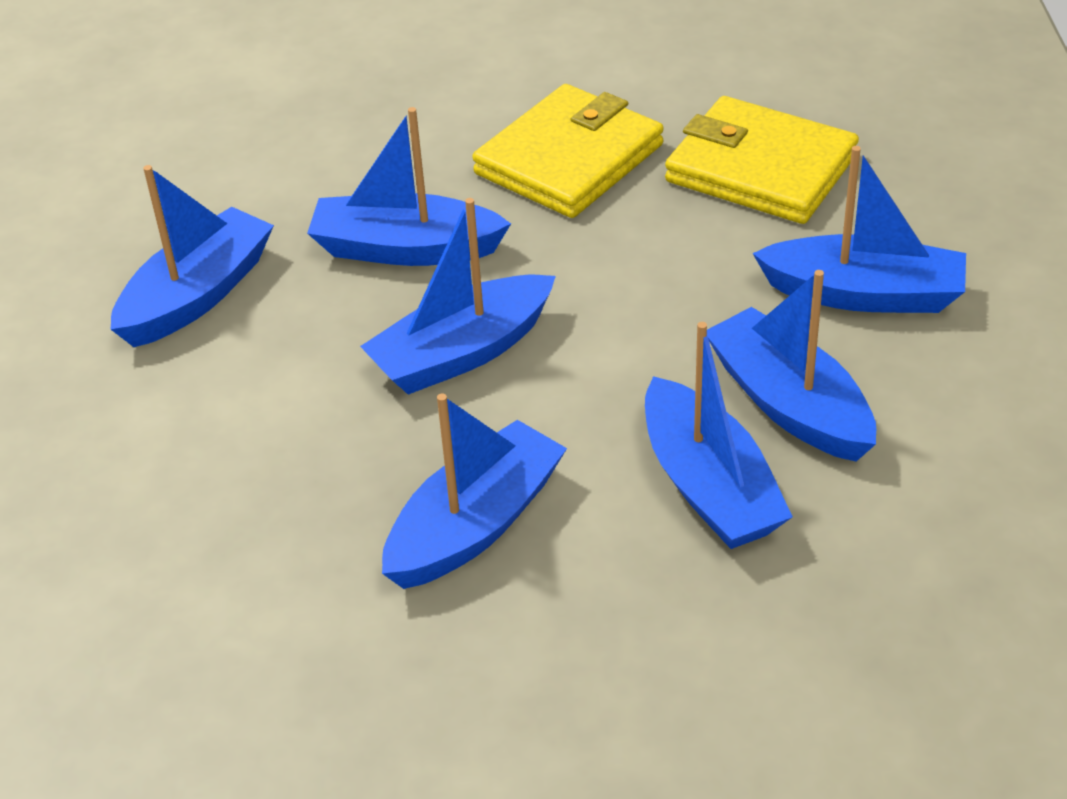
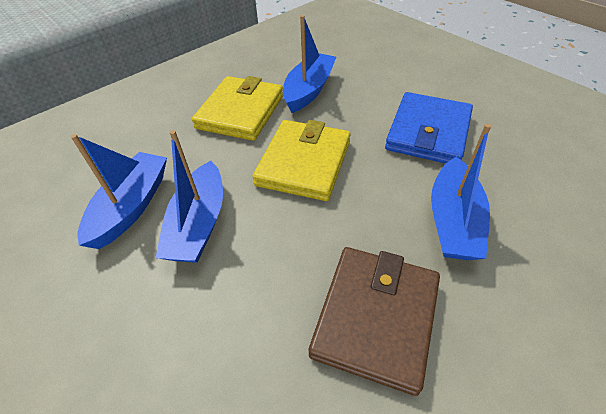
blue boat: [111,165,274,347] [307,107,511,266] [360,198,556,395] [382,393,567,589] [645,322,793,549] [707,270,876,462] [752,146,966,313] = 7 -> [71,134,167,249] [155,130,223,263] [283,15,336,113] [431,124,491,260] = 4
blue wallet: none = 0 -> [385,92,473,163] = 1
brown wallet: none = 0 -> [309,247,440,396] = 1

